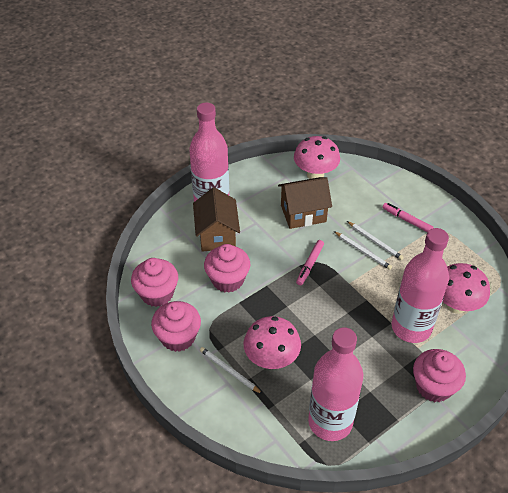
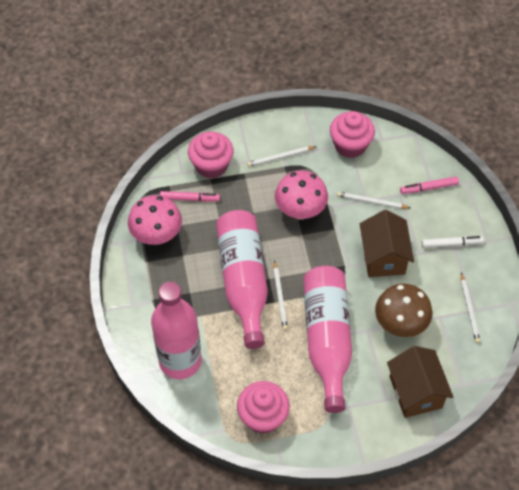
brown mushroom: none = 0 -> [375,284,432,337] = 1
pink cupcake: [131,258,178,307] [151,301,201,352] [204,244,250,293] [413,349,466,402] = 4 -> [188,132,234,179] [237,381,290,434] [330,111,375,158] = 3
pink mushroom: [243,316,301,369] [294,136,340,179] [443,263,490,314] = 3 -> [128,195,182,245] [275,170,328,220] = 2
white marker: none = 0 -> [422,236,484,248] = 1
white pencil: [200,347,262,394] [334,231,392,270] [347,221,404,260] = 3 -> [247,146,317,167] [273,260,288,330] [337,192,410,209] [461,273,480,343] = 4

